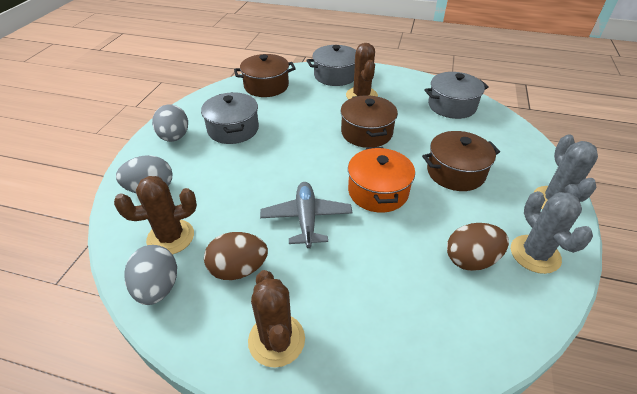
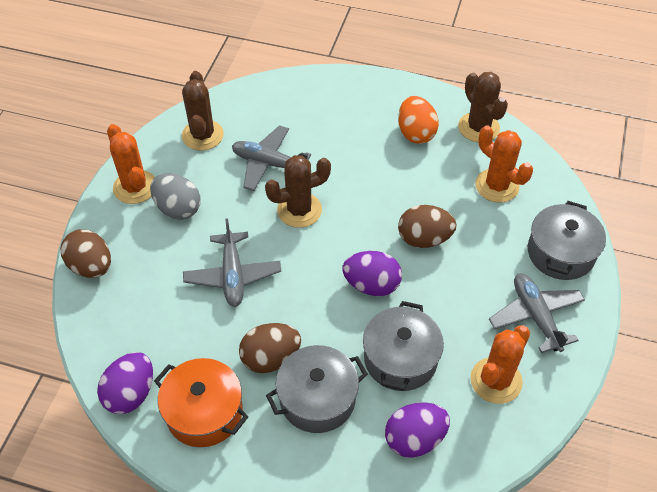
brown egg: [204,232,268,280] [447,223,509,271] = 2 -> [60,229,111,278] [239,323,301,373] [398,205,457,248] = 3
brown pot: [234,54,296,97] [341,95,398,148] [422,131,500,191] = 3 -> none = 0
grey cactus: [511,191,593,274] [533,134,598,209] = 2 -> none = 0
grey egg: [116,155,172,193] [124,245,177,305] [152,105,188,142] = 3 -> [150,173,200,220] = 1
grey plane: [260,182,353,248] = 1 -> [183,219,281,307] [232,125,311,191] [489,273,585,353] = 3
orange cactus: none = 0 -> [107,124,155,204] [470,325,530,404] [475,125,533,203] = 3
orange egg: none = 0 -> [398,96,439,144] = 1
purple egg: none = 0 -> [97,352,153,414] [342,251,402,296] [385,402,450,458] = 3

